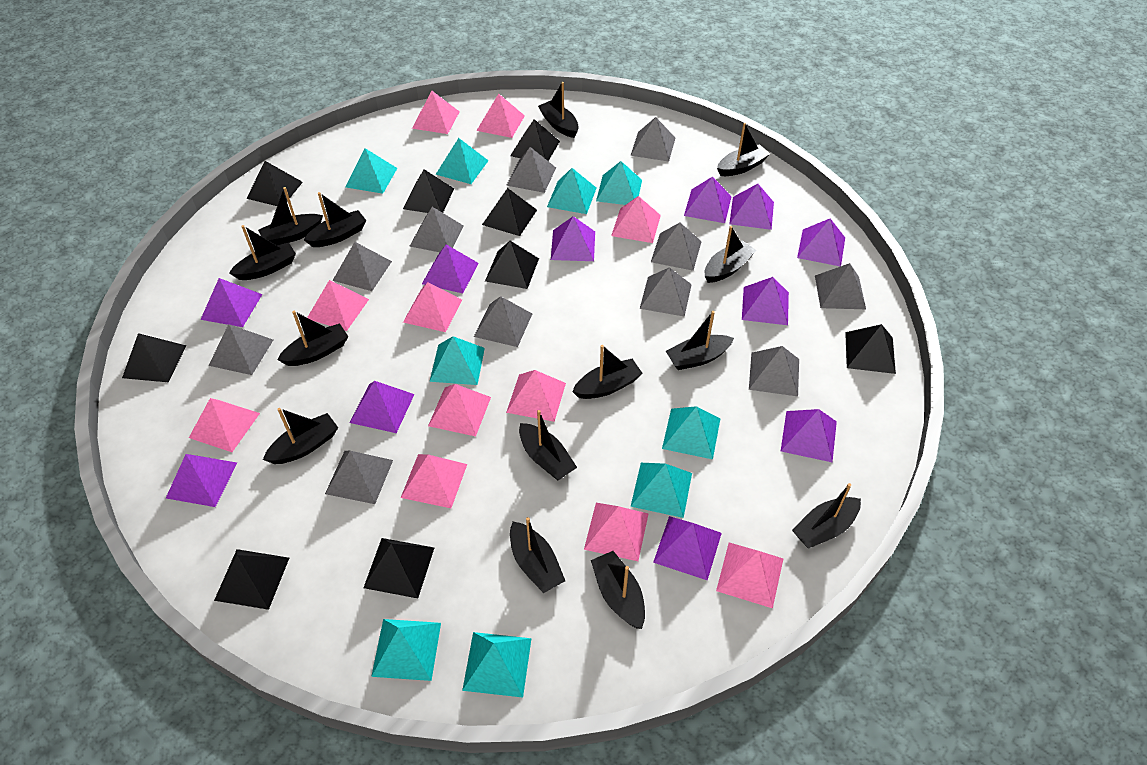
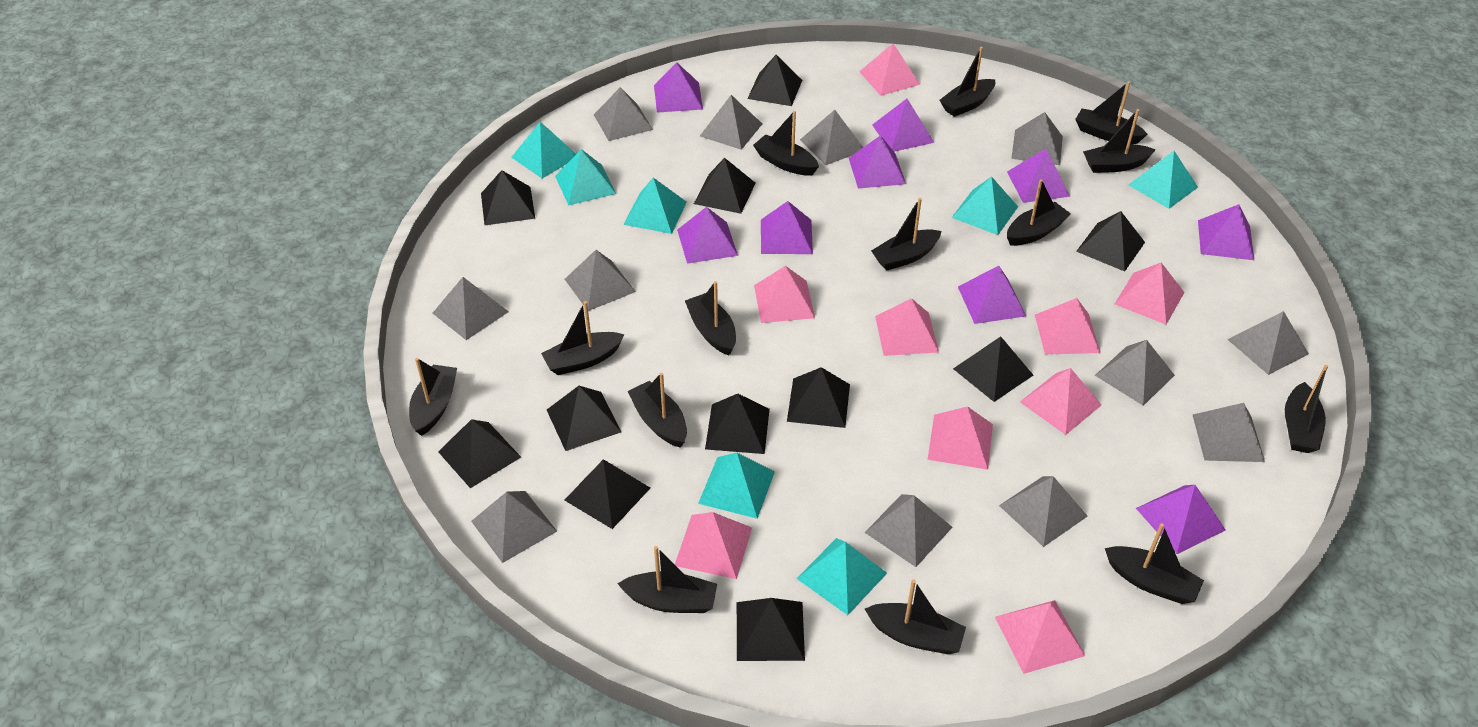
black pyramid: [122,333,186,382] [214,549,289,610] [246,161,303,206] [364,538,434,598] [403,169,454,213] [482,188,537,236] [485,241,539,289] [510,119,560,161] [845,324,896,374] = 9 -> [438,419,521,488] [481,170,535,225] [547,386,621,451] [564,459,650,529] [694,158,756,214] [705,394,770,454] [737,598,805,661] [748,55,802,106] [787,367,850,428] [953,337,1033,402] [1076,211,1145,272] = 11
grey pyramid: [209,324,273,375] [325,451,393,504] [332,242,392,291] [409,207,464,252] [474,296,532,347] [506,147,556,193] [631,117,675,161] [640,267,692,317] [651,223,702,271] [749,346,799,396] [815,263,866,309] = 11 -> [432,277,509,340] [471,491,557,563] [565,250,636,311] [594,87,653,141] [700,95,762,150] [800,110,863,165] [865,494,952,567] [999,476,1088,547] [1011,112,1063,165] [1095,340,1175,406] [1193,403,1265,462] [1227,311,1309,375] = 12
pink pyramid: [189,398,260,452] [307,280,369,331] [401,454,467,508] [403,282,462,332] [412,91,460,134] [428,384,491,436] [476,94,525,138] [506,370,566,422] [584,503,648,561] [611,196,661,243] [716,543,783,608] = 11 -> [675,512,752,579] [754,266,815,323] [859,44,920,96] [875,298,939,356] [928,406,993,470] [995,600,1085,674] [1020,368,1102,435] [1035,298,1100,354] [1115,263,1185,325] = 9
purple pyramid: [166,454,237,507] [200,278,262,327] [350,381,415,433] [422,244,479,293] [551,216,595,261] [653,516,722,580] [684,176,732,223] [729,184,774,230] [742,277,789,325] [781,409,837,462] [797,218,845,266] = 11 -> [654,62,703,113] [677,207,738,264] [761,201,813,254] [849,135,906,189] [872,99,934,152] [958,266,1026,324] [1007,149,1070,203] [1136,485,1226,554] [1198,204,1254,260] = 9
turquoise pyramid: [345,148,397,194] [371,619,441,681] [430,336,485,385] [436,138,489,184] [462,632,532,697] [547,168,596,214] [596,161,642,205] [630,463,692,518] [662,406,720,459] = 9 -> [511,122,576,178] [555,149,616,206] [623,178,687,234] [698,453,775,519] [796,538,887,615] [951,176,1018,235] [1128,151,1198,209] = 7

